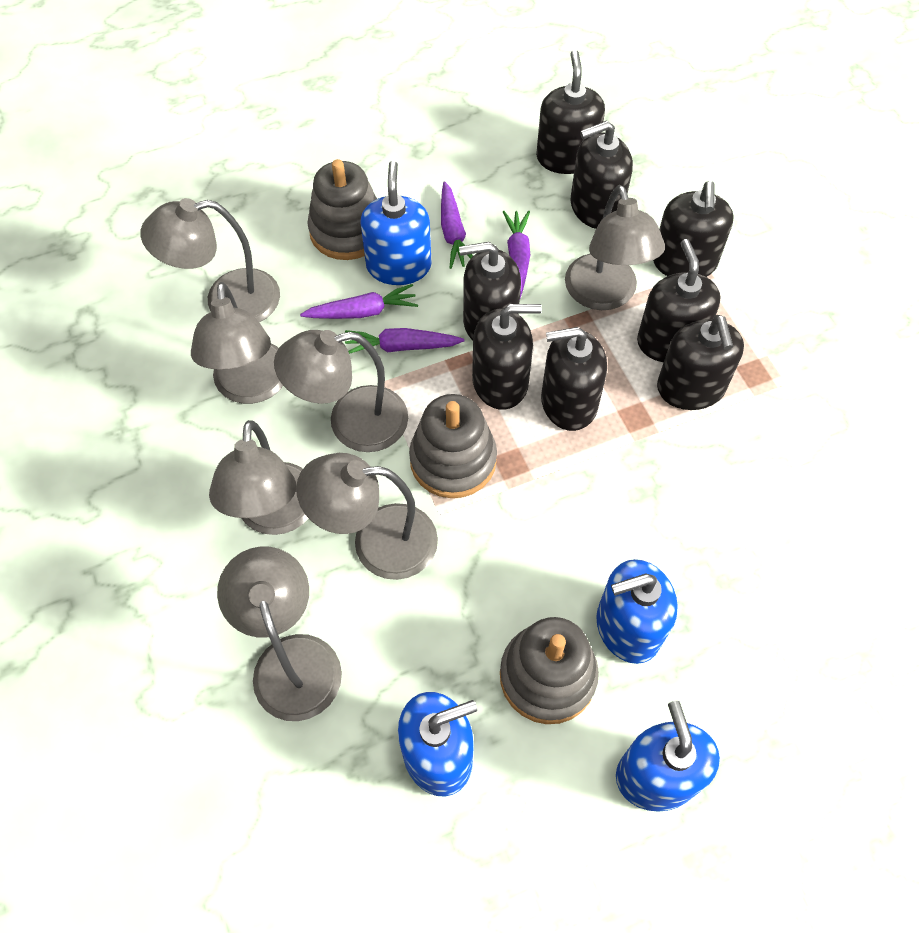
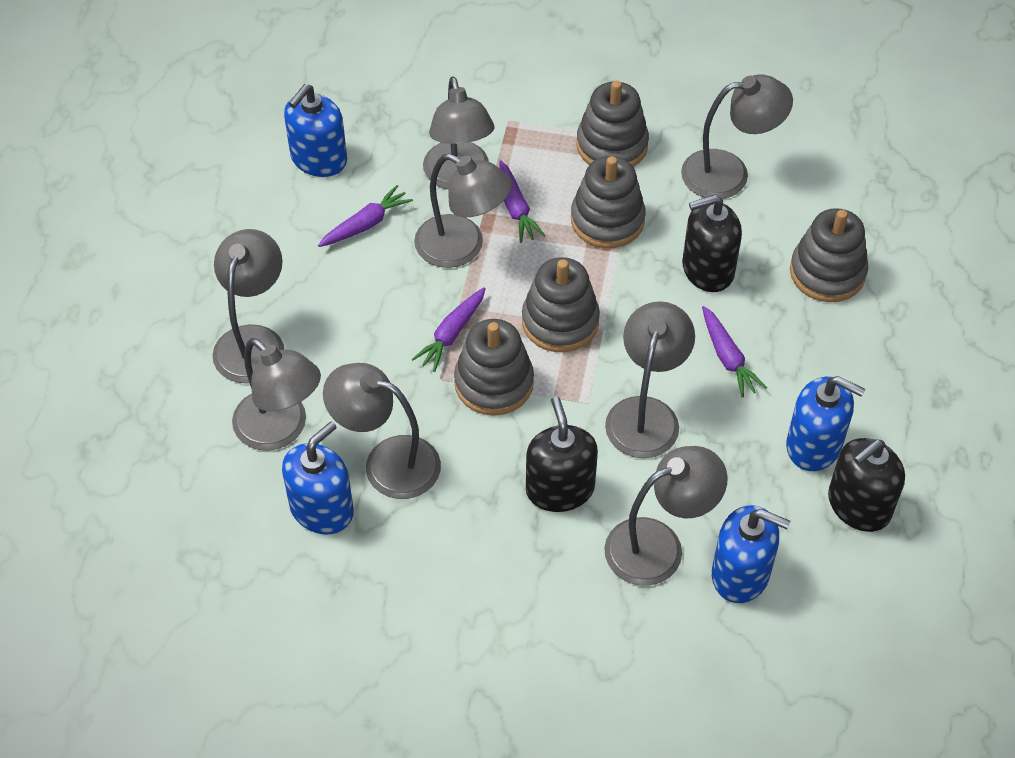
black soap dispenser: [459,242,521,341] [472,304,542,410] [536,50,605,174] [541,327,607,431] [570,120,633,229] [637,239,720,362] [653,181,734,277] [657,315,744,410] = 8 -> [526,396,598,512] [682,195,742,292] [828,438,905,532] = 3
grey lamp: [140,198,280,323] [191,282,283,404] [209,420,308,535] [217,547,342,721] [274,330,408,452] [296,453,438,580] [565,185,665,310] = 7 -> [213,229,284,383] [232,338,321,451] [323,363,441,499] [414,154,512,268] [423,76,495,189] [604,446,728,586] [605,301,695,458] [681,74,793,199] = 8
grey stacking toy: [308,159,377,260] [409,394,497,498] [500,617,599,724] = 3 -> [454,319,534,416] [522,257,600,352] [571,156,646,248] [576,80,649,167] [790,208,868,302] = 5

